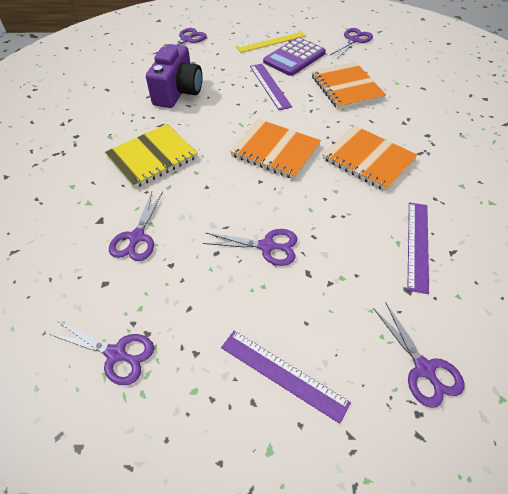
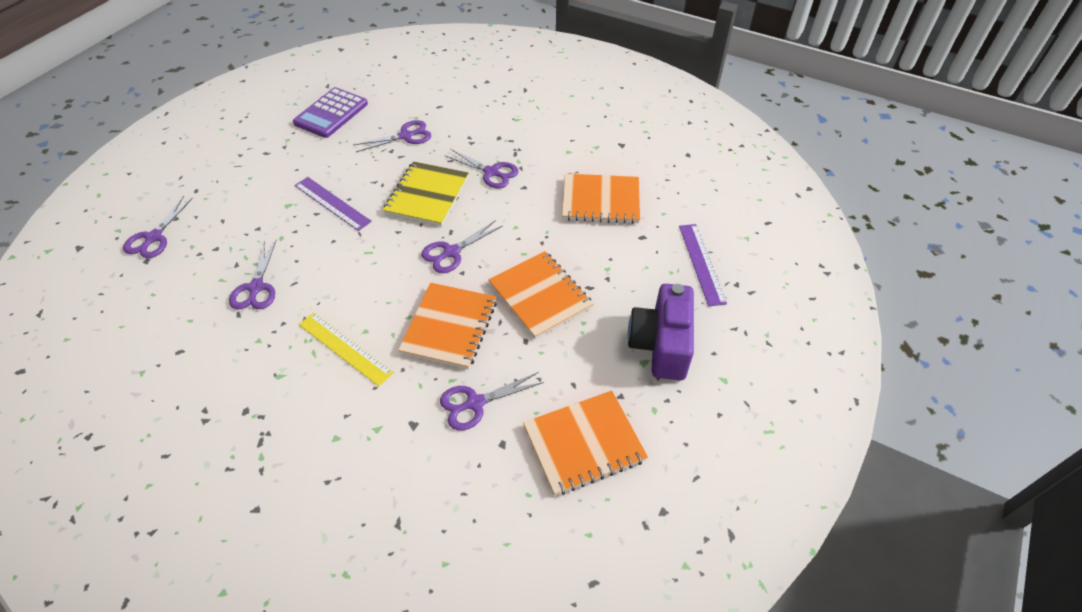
orange notebook: [230,119,321,179] [312,62,386,110] [323,126,418,191] = 3 -> [398,283,497,369] [488,251,594,339] [523,391,648,496] [562,173,640,224] = 4
purple ruler: [221,331,351,424] [250,64,292,110] [407,202,429,294] = 3 -> [295,177,372,231] [679,224,727,306] = 2

